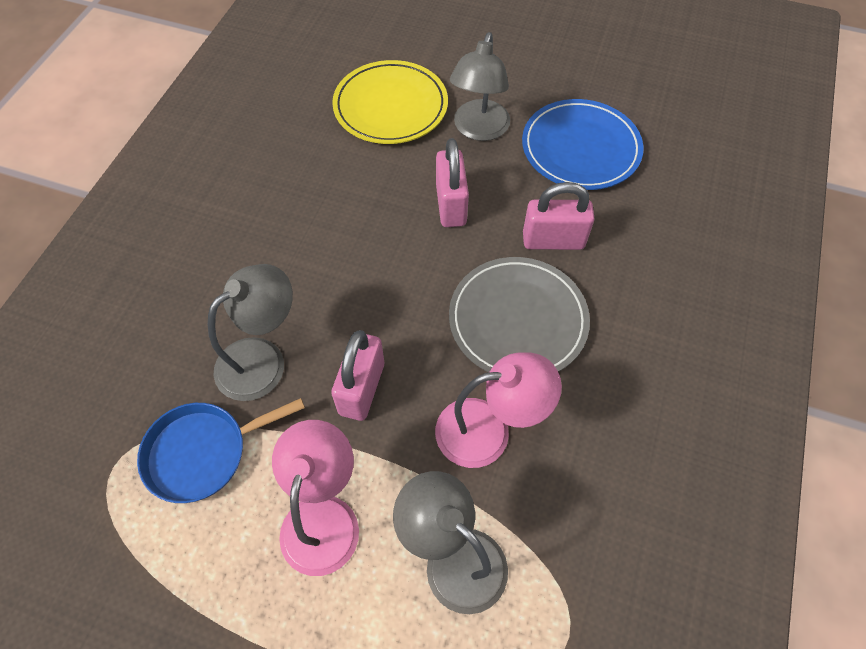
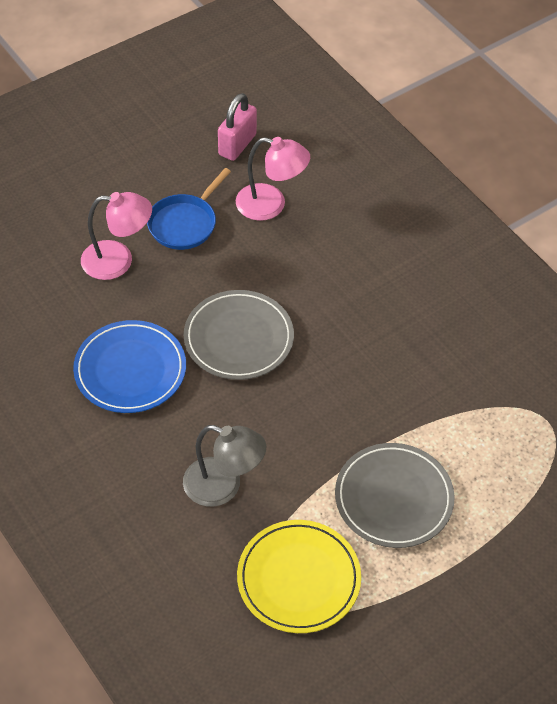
grey lamp: [208,264,293,401] [393,471,508,614] [450,32,510,141] = 3 -> [183,425,267,507] = 1
grey plate: [449,257,590,372] = 1 -> [184,290,294,380] [335,443,455,548] = 2
pink padlock: [331,330,384,421] [436,138,469,227] [523,182,595,250] = 3 -> [218,93,257,161] = 1

